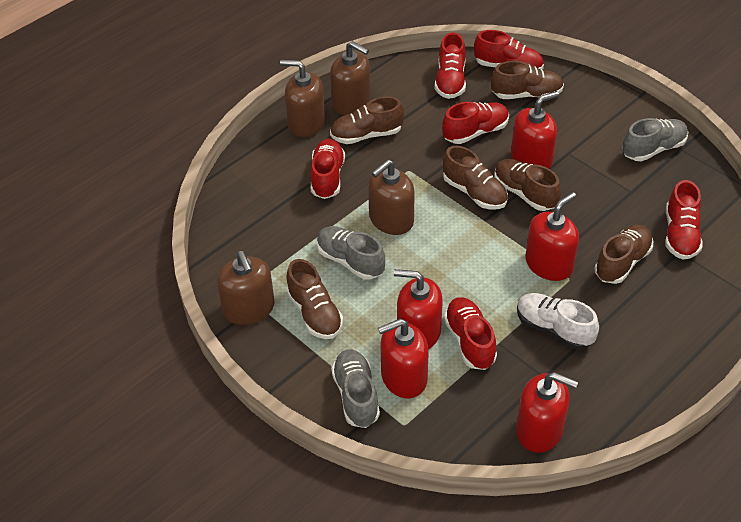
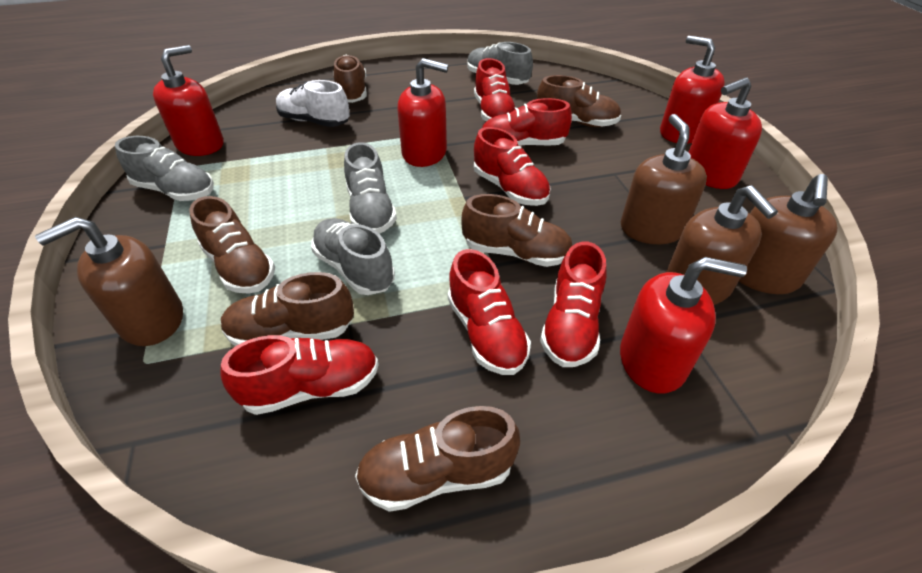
grey shoe: [317,226,385,280] [331,350,380,428] [622,118,688,161] = 3 -> [115,136,214,201] [311,218,395,295] [344,142,397,233] [467,42,533,85] = 4

